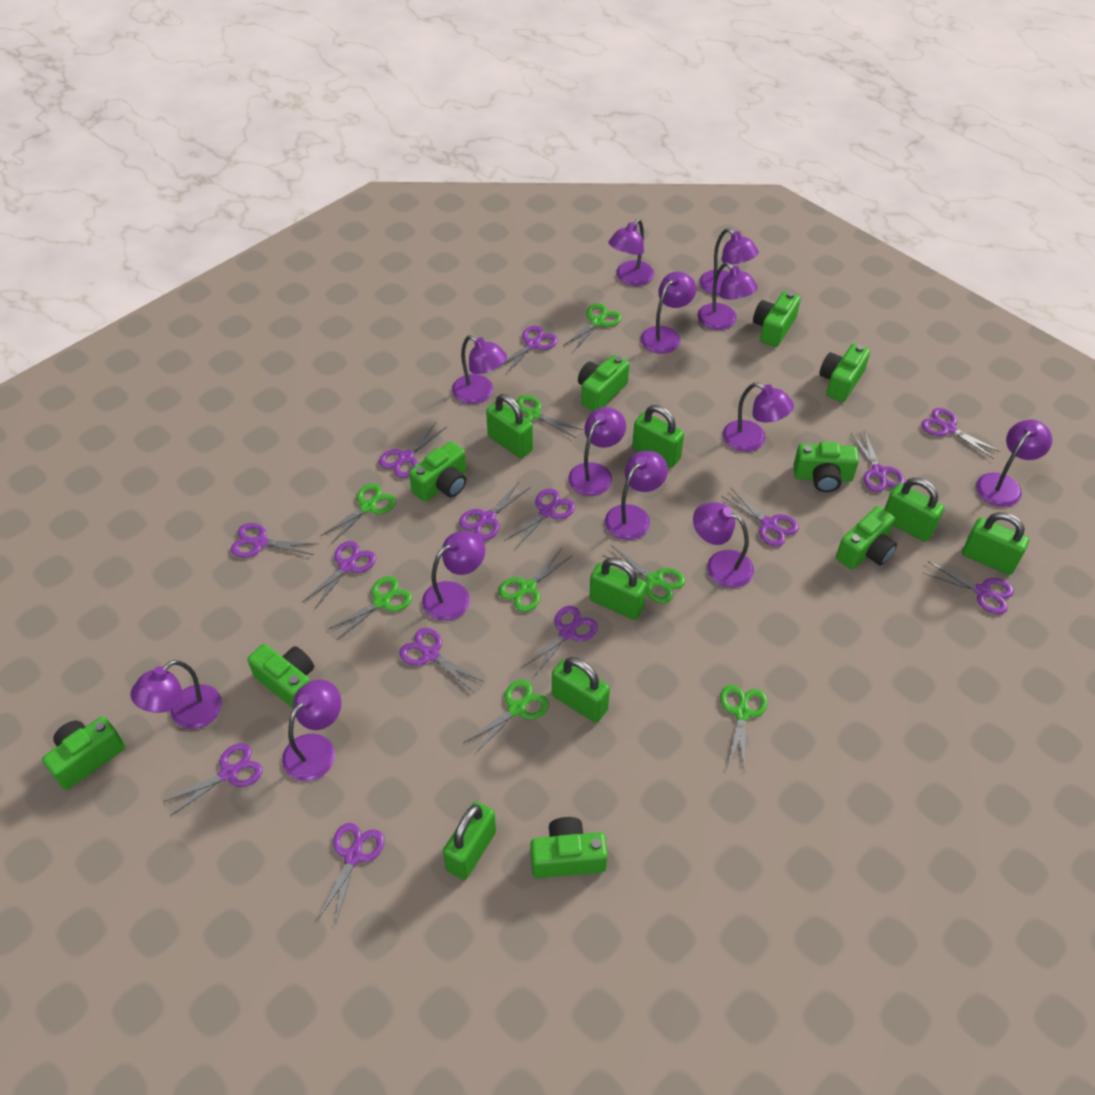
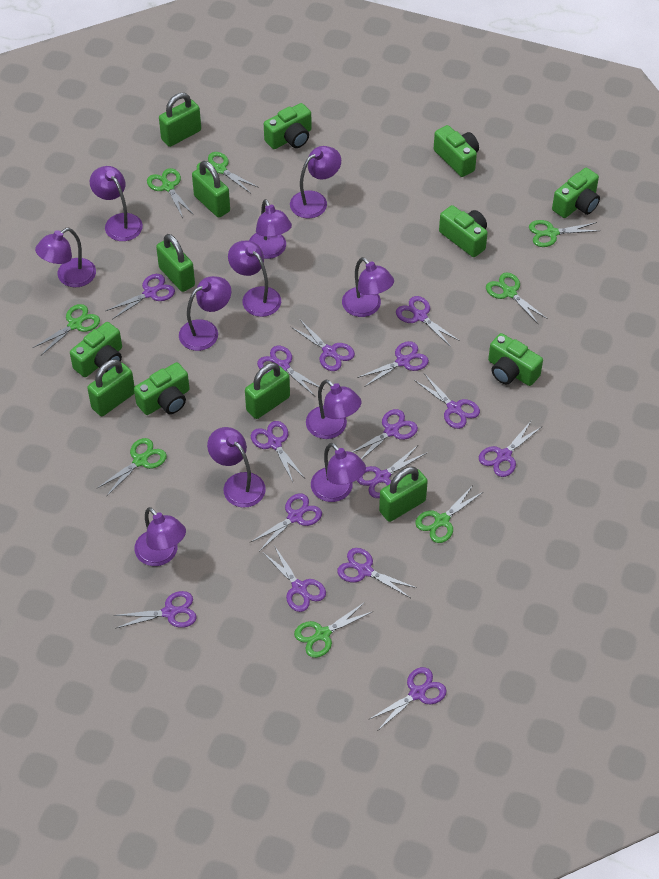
green camera: [42,716,125,790] [247,644,314,708] [409,441,467,502] [530,817,608,878] [578,355,630,411] [753,291,801,347] [794,442,859,492] [819,343,870,402] [836,506,897,570] = 9 -> [70,322,122,377] [134,362,190,415] [264,103,312,149] [434,125,479,177] [439,205,488,257] [488,333,543,386] [552,168,600,218] = 7
green padlock: [443,801,496,880] [486,394,533,458] [552,657,610,723] [589,558,647,620] [632,405,684,468] [884,478,944,542] [962,512,1029,575] = 7 -> [87,359,135,416] [156,234,195,292] [159,93,201,147] [192,161,230,218] [245,363,290,419] [379,466,428,522] = 6
purple lamp: [130,660,222,729] [282,680,341,781] [422,531,485,621] [452,335,507,404] [568,407,626,496] [605,451,668,540] [608,219,654,286] [641,272,697,354] [693,502,754,588] [697,262,758,330] [699,228,759,296] [723,383,794,452] [976,420,1052,507] = 13 -> [35,228,96,287] [90,166,143,241] [134,507,186,566] [179,276,231,351] [207,427,266,508] [228,241,281,317] [249,199,292,259] [290,146,341,218] [306,379,362,439] [311,443,366,502] [342,257,394,317] = 11
purple scissors: [163,743,263,816] [231,523,317,558] [302,541,376,610] [318,823,384,925] [379,422,447,478] [399,628,484,692] [459,481,531,541] [502,326,558,375] [504,488,575,549] [523,606,598,677] [721,487,799,547] [851,431,905,492] [921,408,1001,459] [924,561,1014,614] = 14 -> [105,274,175,319] [113,591,197,629] [251,421,305,482] [251,494,322,552] [257,346,324,397] [263,545,326,612] [290,320,355,371] [337,548,417,598] [352,409,418,460] [357,341,429,387] [357,445,427,498] [368,667,447,730] [396,296,460,347] [414,373,480,429] [479,420,541,477] = 15

